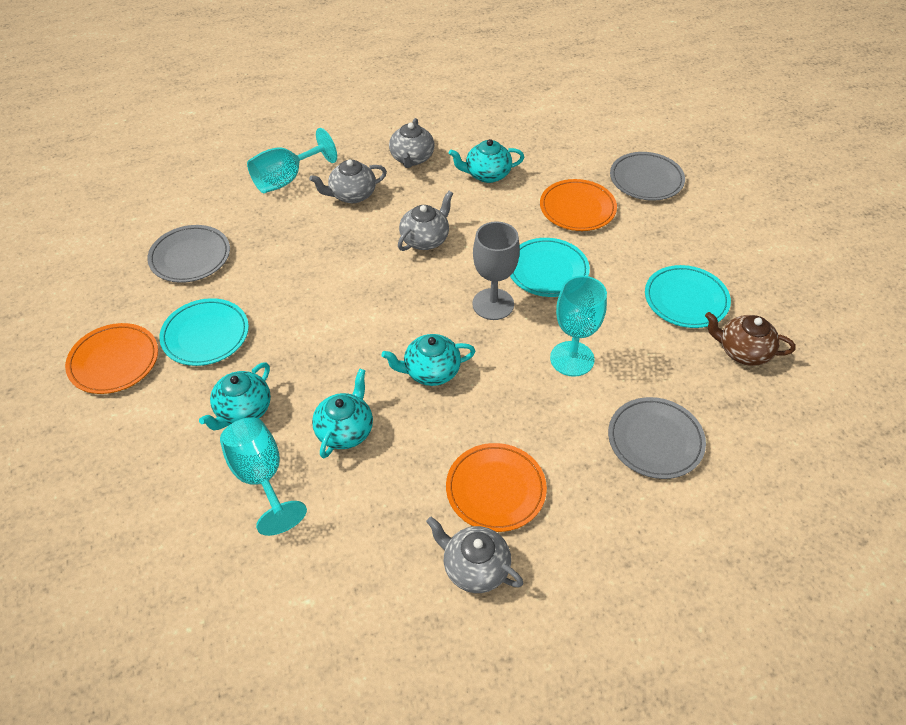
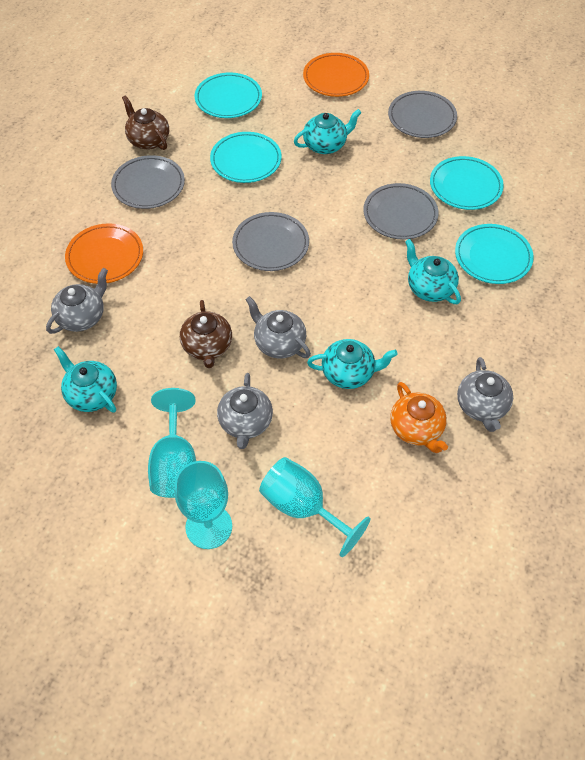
brown teapot: [705,312,796,366] = 1 -> [122,95,169,150] [180,300,232,368] = 2
grey goblet: [472,221,520,320] = 1 -> none = 0
grey plate: [147,225,230,283] [608,397,706,479] [610,152,685,201] = 3 -> [111,155,185,209] [232,212,309,271] [363,183,439,240] [388,91,457,138] = 4
orange plate: [65,323,158,394] [446,443,547,532] [540,179,617,231] = 3 -> [65,223,143,284] [303,53,369,97] = 2
orange teapot: none = 0 -> [390,382,448,453] = 1
turquoise plate: [159,298,249,366] [510,238,590,297] [645,265,731,328] = 3 -> [195,72,262,118] [210,132,282,183] [430,156,504,210] [455,224,534,284] = 4

